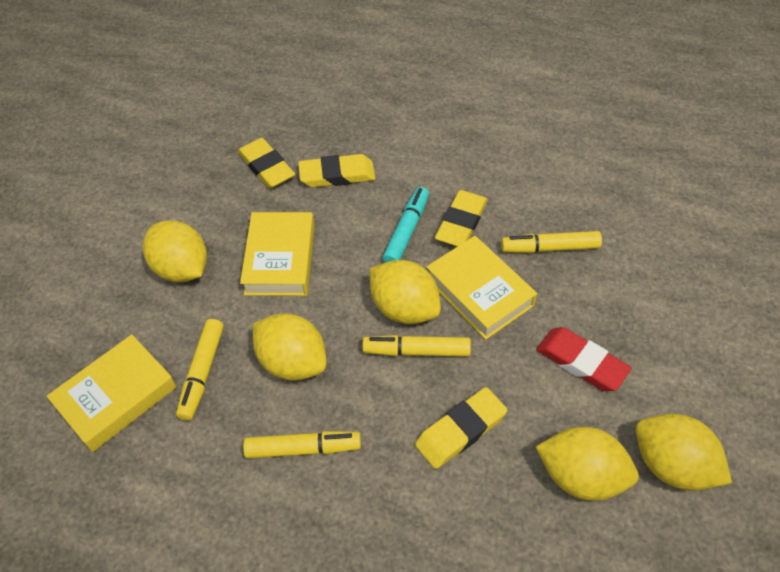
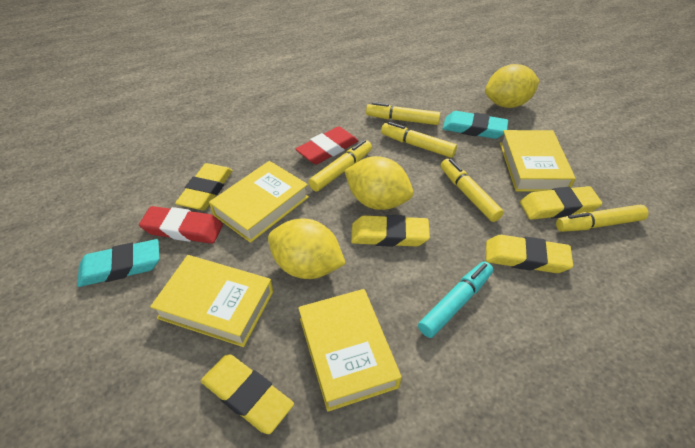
red eraser: [536,327,632,391] = 1 -> [139,206,223,244] [296,126,358,164] = 2
turquoise eraser: none = 0 -> [77,239,159,287] [442,111,508,139] = 2
yellow book: [47,335,177,452] [240,212,315,296] [426,236,537,340] = 3 -> [150,255,273,347] [209,161,309,243] [298,289,402,412] [500,130,576,192] = 4
yellow eraser: [237,138,295,188] [298,154,375,187] [415,387,507,469] [435,190,488,247] = 4 -> [175,163,233,210] [201,355,294,434] [351,215,430,247] [486,235,573,273] [520,186,602,220] = 5
yellow lemon: [143,220,207,282] [253,313,327,381] [369,260,441,324] [536,427,639,501] [636,414,732,491] = 5 -> [268,218,346,279] [344,156,413,210] [485,64,539,108] = 3
yellow marker: [176,319,224,421] [243,431,361,459] [362,335,471,357] [501,231,602,253] = 4 -> [308,140,372,191] [366,102,440,125] [381,122,457,158] [441,159,504,222] [556,204,648,232] = 5

